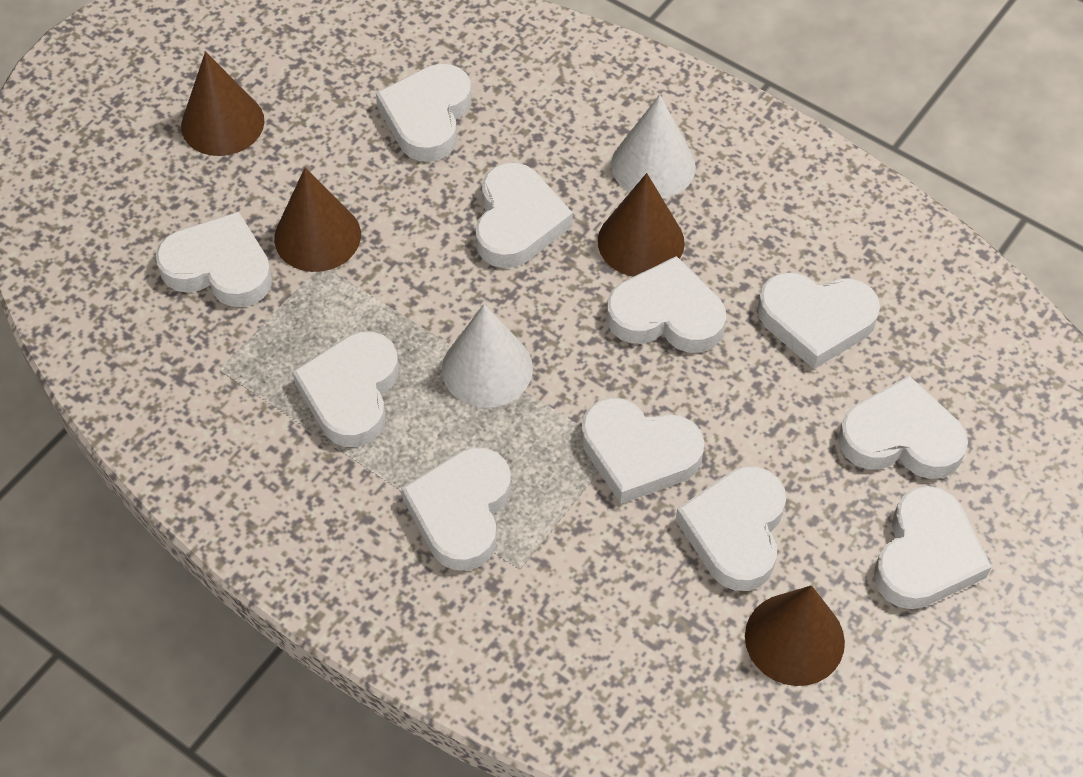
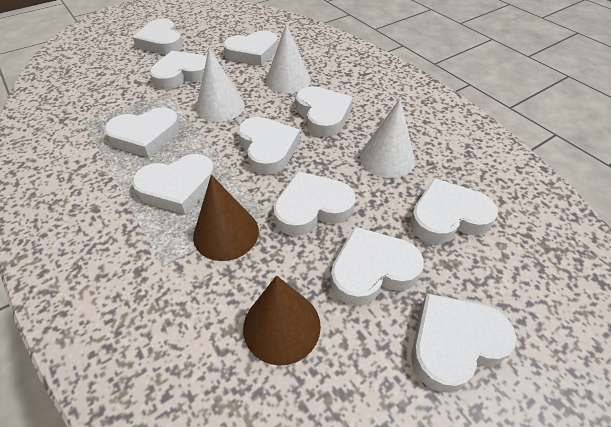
brown cone: [181,51,264,156] [274,168,361,272] [598,173,685,277] [745,585,845,686] = 4 -> [193,175,259,261] [243,275,321,366] = 2
white cone: [442,304,533,408] [611,95,696,199] = 2 -> [196,48,245,122] [266,23,311,93] [360,99,415,178] = 3

